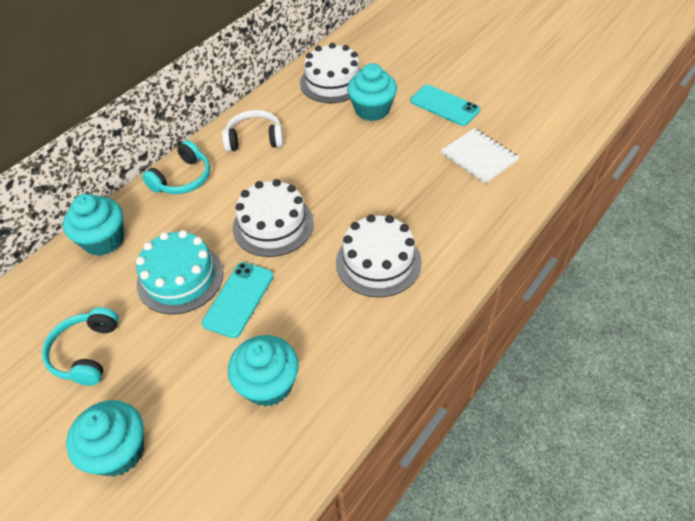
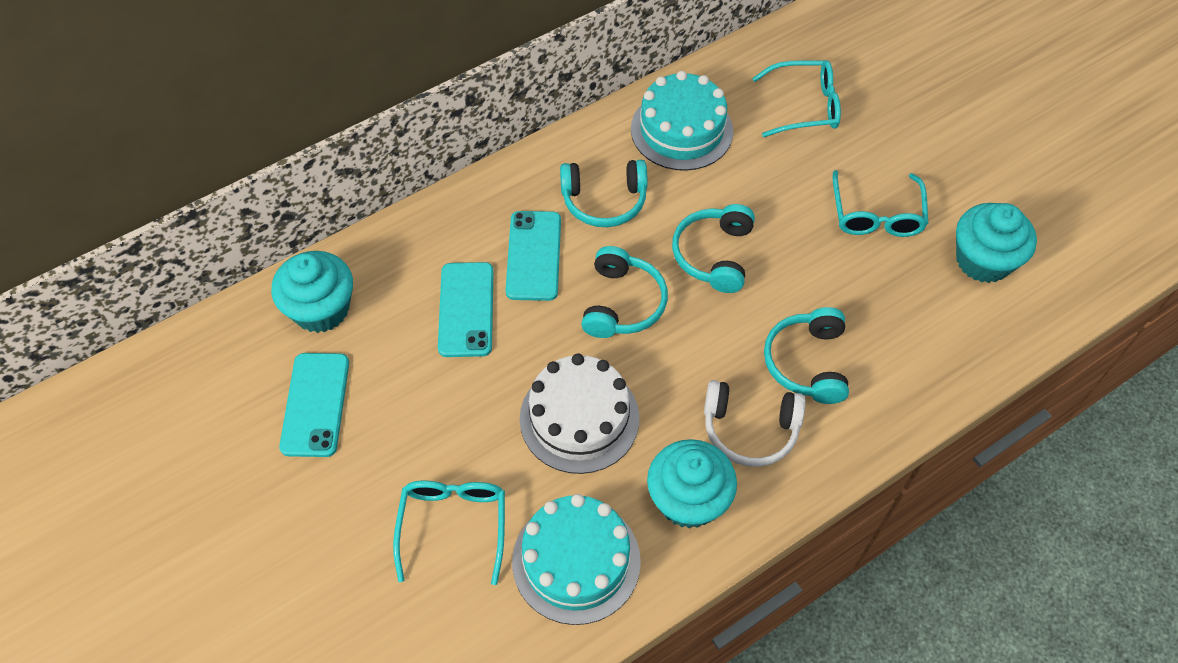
turquoise cake: [136,230,223,314] = 1 -> [512,494,641,625] [631,71,733,171] = 2
turquoise cupcake: [63,194,124,256] [66,400,144,477] [228,335,299,407] [347,63,397,121] = 4 -> [271,251,353,333] [647,439,737,528] [956,203,1037,283] = 3
turquoise glasses: none = 0 -> [393,481,505,585] [752,60,841,137] [832,170,928,237] = 3
turquoise headphones: [42,307,119,386] [142,140,210,194] = 2 -> [560,160,648,227] [581,246,668,338] [672,204,755,293] [764,307,849,404] = 4
turquoise phone: [202,262,274,338] [410,85,480,126] = 2 -> [279,353,349,457] [438,262,494,357] [506,211,561,301] = 3
white cake: [233,179,314,257] [300,43,361,103] [336,214,422,297] = 3 -> [520,353,640,474] = 1
white notebook: [441,128,519,184] = 1 -> none = 0

